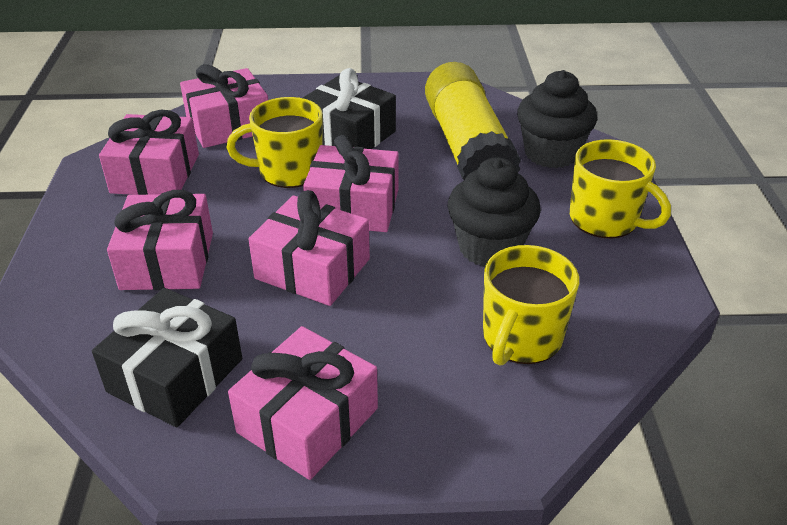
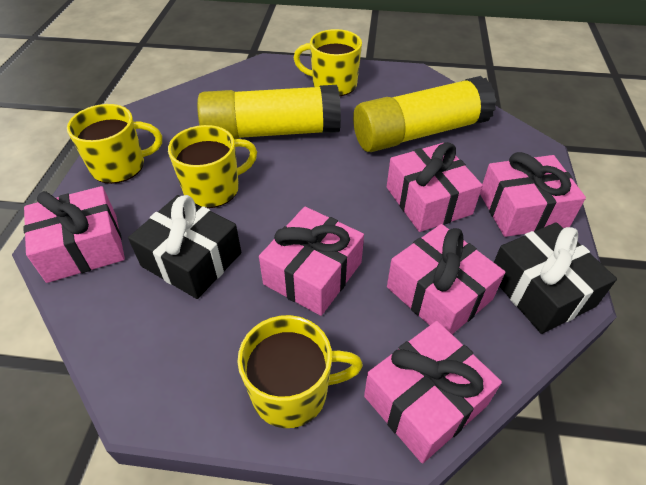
black cupcake: [448,157,541,267] [517,70,597,168] = 2 -> none = 0
yellow glue stick: [425,62,521,180] = 1 -> [197,85,341,140] [353,76,496,152] = 2
yellow mug: [227,97,322,188] [483,245,579,366] [570,139,671,238] = 3 -> [67,104,162,184] [168,125,257,208] [238,315,363,428] [294,29,362,96] = 4

